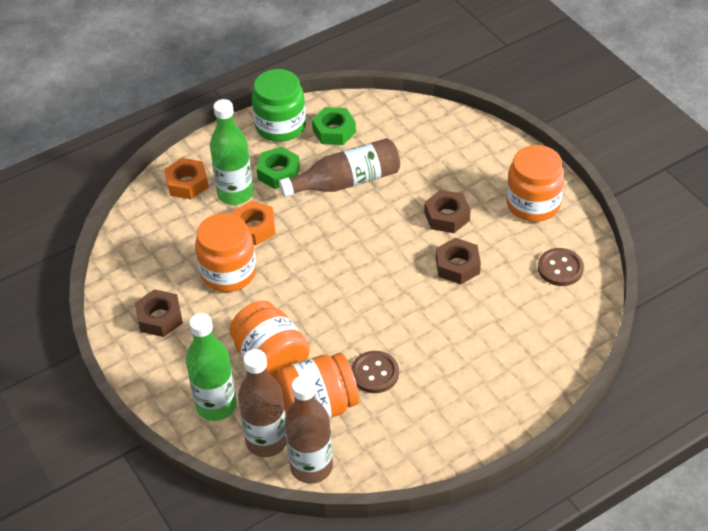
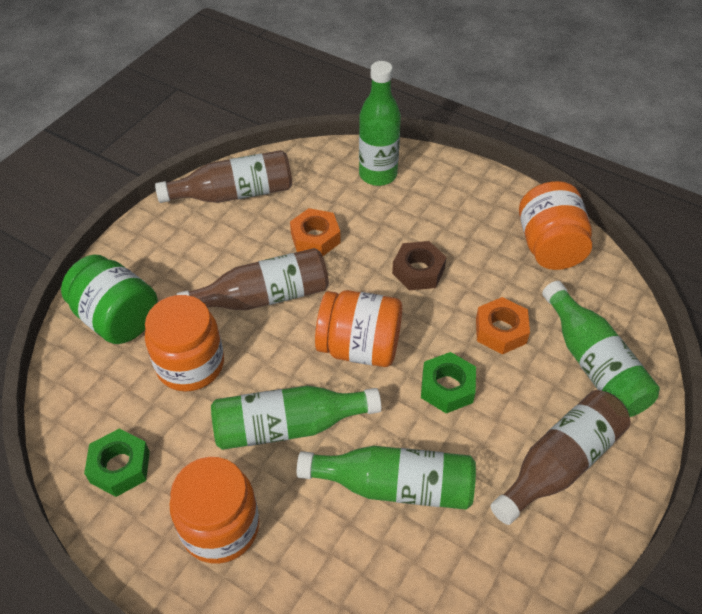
brown button: [351,351,399,393] [538,248,584,286] = 2 -> none = 0
brown nut: [135,289,183,337] [425,190,470,233] [436,238,481,284] = 3 -> [392,241,447,290] = 1
green bottle: [186,313,237,421] [210,99,253,205] = 2 -> [211,386,381,450] [297,446,476,510] [359,61,401,186] [542,281,660,417] = 4

